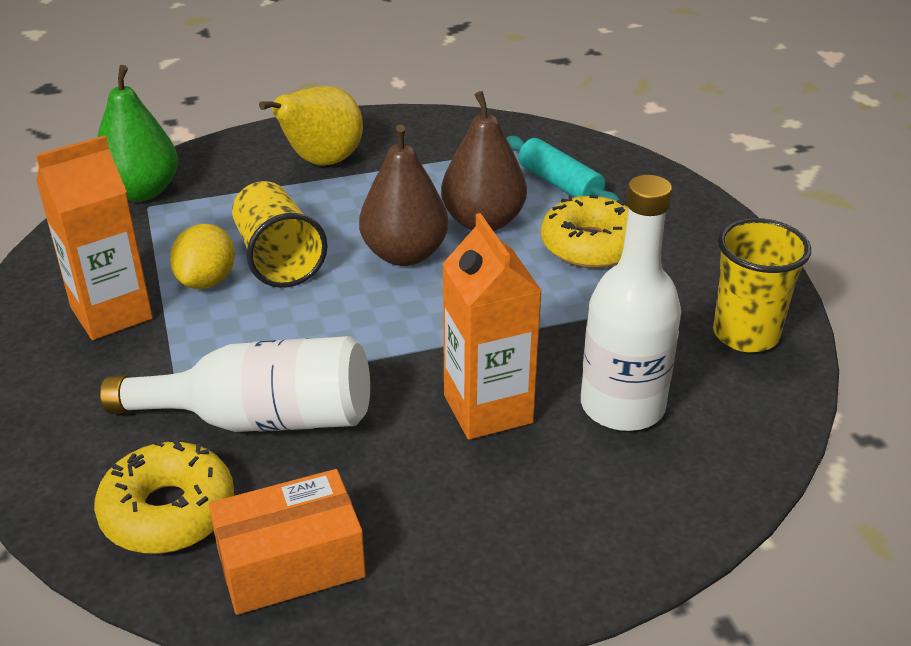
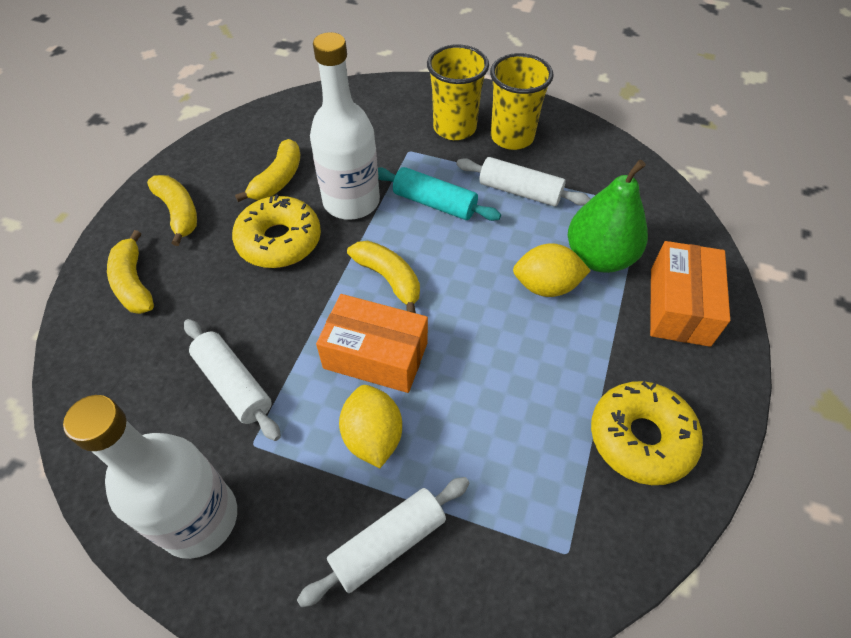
brown pear: [359,125,448,266] [441,91,527,231] = 2 -> none = 0
orange box: [209,469,366,615] = 1 -> [316,294,428,393] [650,241,730,347] = 2
orange carton: [36,135,153,340] [442,213,542,440] = 2 -> none = 0
white rolling pin: none = 0 -> [184,319,281,441] [297,477,469,608] [456,157,591,207] = 3
yellow banana: none = 0 -> [107,230,154,314] [147,175,197,246] [235,139,301,202] [347,241,420,313] = 4
yellow lemon: [170,224,235,289] = 1 -> [339,385,402,468] [513,243,591,297] = 2
yellow pear: [259,86,363,166] = 1 -> none = 0

